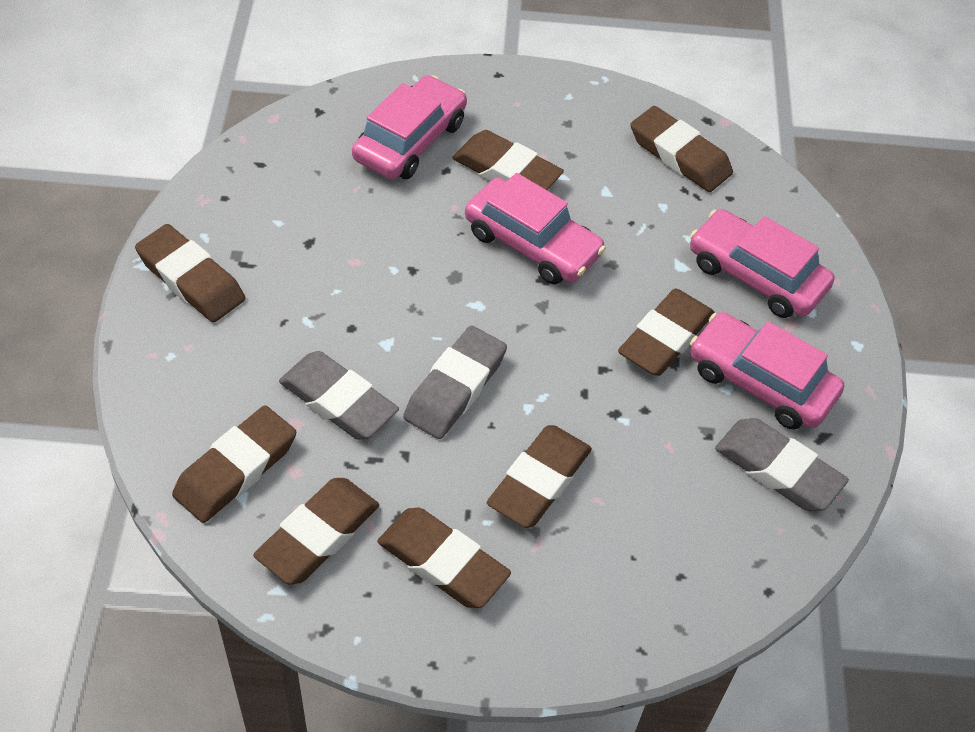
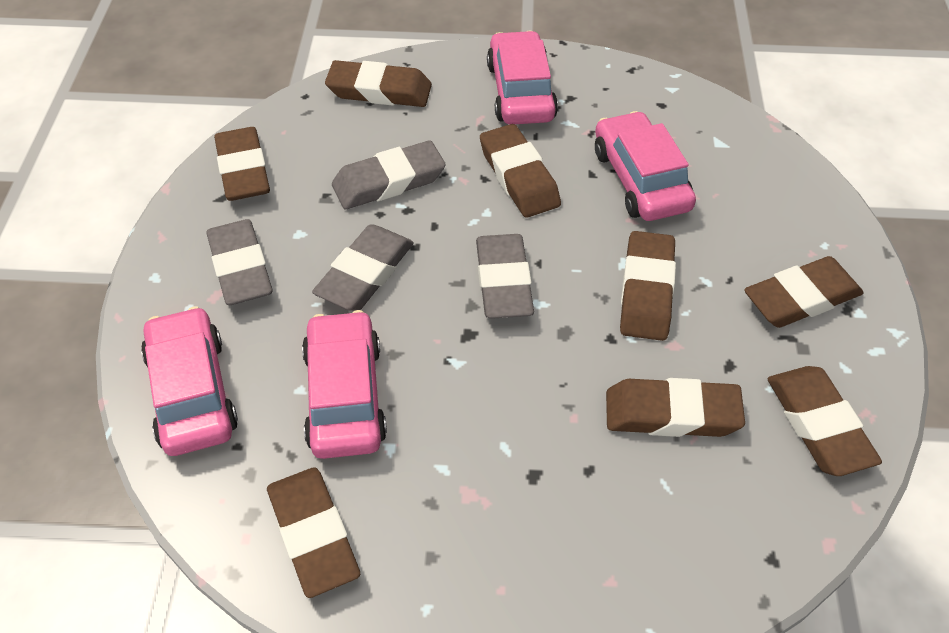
grey eraser: [279,351,399,440] [403,326,507,439] [715,418,849,511] = 3 -> [206,219,273,305] [312,224,414,311] [332,140,446,209] [476,234,534,319] = 4

